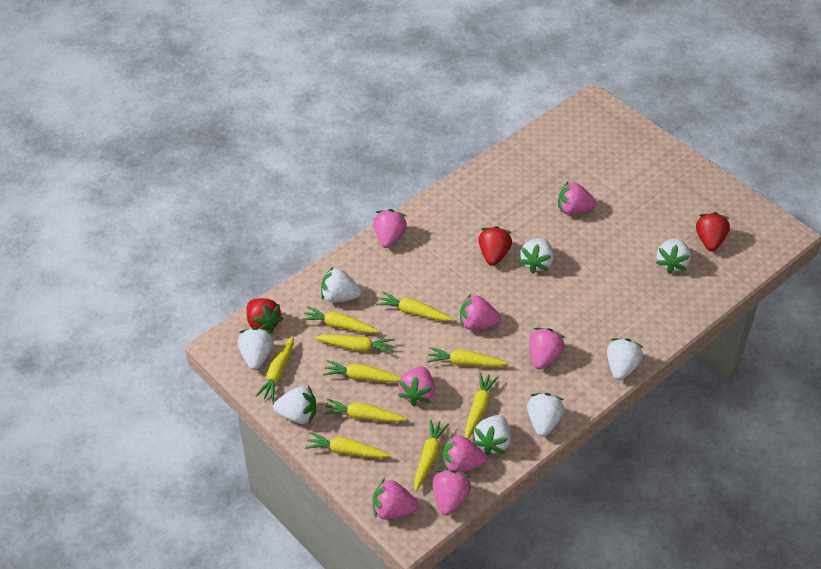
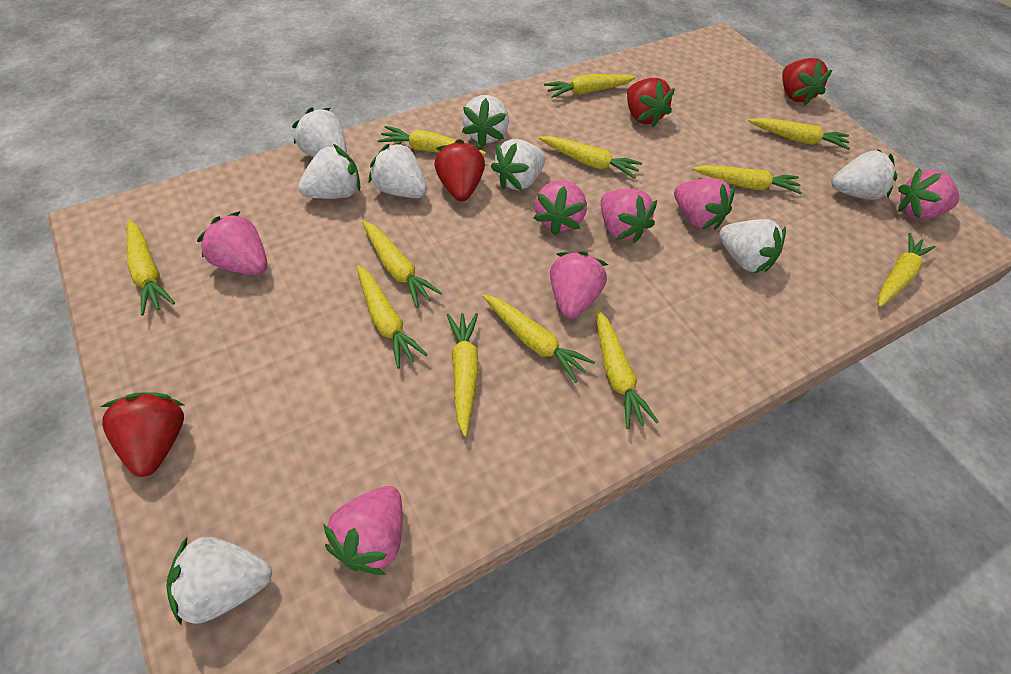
pink strawberry: [373,478,419,519] [374,209,407,248] [398,367,435,407] [432,470,471,516] [442,433,487,473] [460,294,501,330] [529,328,565,369] [558,181,597,215] = 8 -> [197,211,267,275] [323,486,403,575] [533,180,587,235] [550,251,608,319] [601,189,657,243] [674,178,735,230] [898,168,959,220] = 7
red strawberry: [246,298,283,333] [478,226,512,266] [696,212,730,251] = 3 -> [101,392,184,477] [434,139,485,201] [627,78,675,127] [782,58,832,106] = 4
yellow carrot: [255,336,294,401] [301,306,380,333] [305,432,391,458] [314,335,395,354] [323,360,401,383] [323,399,408,422] [376,291,454,321] [414,419,449,492] [427,347,509,367] [465,372,498,439] = 10 -> [127,220,175,316] [357,265,428,368] [362,221,442,308] [378,126,486,155] [447,313,479,437] [483,294,595,383] [539,136,642,179] [544,74,636,98] [596,309,658,429] [692,165,802,194] [748,118,850,150] [878,233,936,307] = 12

